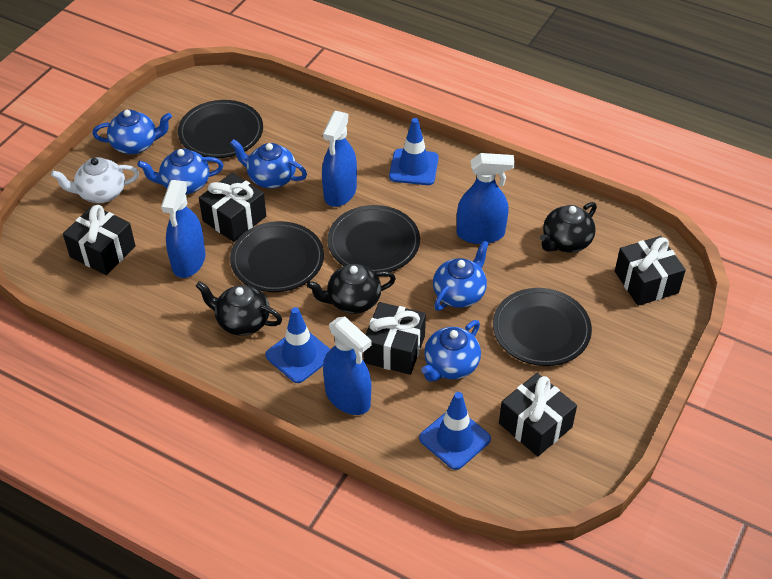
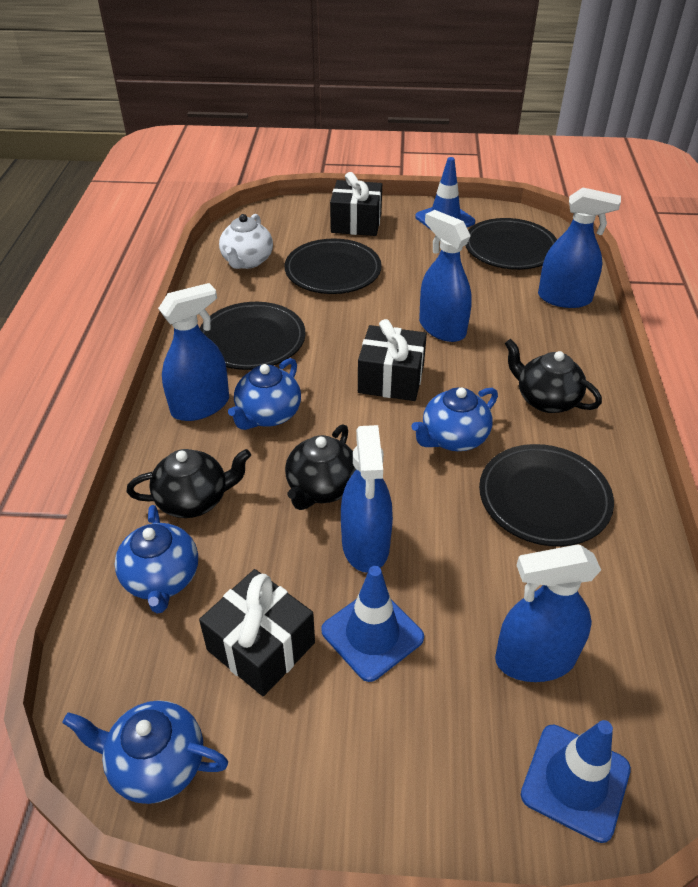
black gift: [63,205,135,275] [199,173,266,242] [364,302,426,375] [499,373,577,456] [615,236,686,306] = 5 -> [199,569,315,696] [330,172,382,236] [358,319,427,401] = 3
blue spray bottle: [161,180,206,278] [322,111,357,207] [323,317,372,415] [457,153,515,244] = 4 -> [158,283,229,421] [341,425,393,573] [419,210,472,342] [495,544,601,682] [538,188,621,308] = 5
blue teapot: [92,110,172,154] [137,149,223,194] [230,139,307,188] [421,320,481,382] [433,240,489,311] = 5 -> [62,700,228,804] [115,505,198,613] [228,358,301,430] [411,387,498,451] = 4

